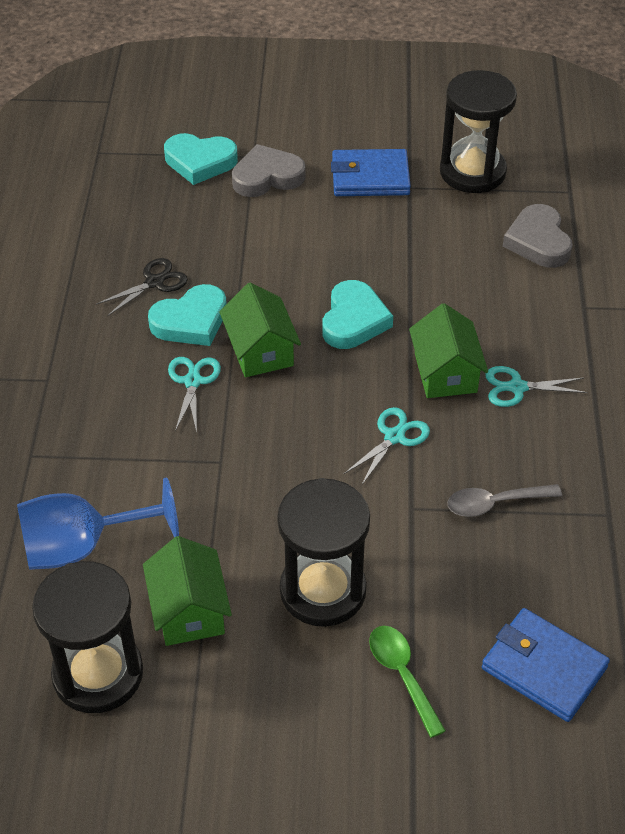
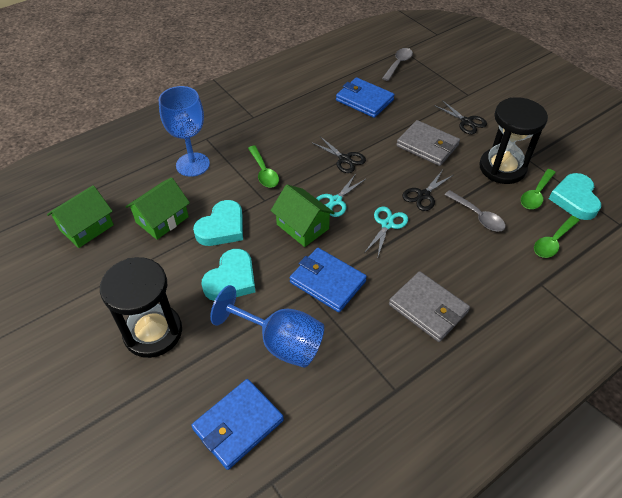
black hourglass: [32,561,143,713] [277,478,370,627] [440,70,517,193] = 3 -> [100,257,182,358] [479,97,548,184] = 2
black scissors: [96,258,188,316] = 1 -> [311,136,366,173] [402,171,453,211] [434,100,487,134] = 3
blue goblet: [17,477,179,570] = 1 -> [159,86,210,177] [210,285,324,368] = 2
blue wallet: [331,149,411,196] [482,608,610,722] = 2 -> [191,379,284,470] [290,248,367,312] [336,77,395,118] = 3
green spoon: [369,626,446,738] = 1 -> [248,146,279,188] [521,169,556,209] [534,216,580,258] = 3
grey heart: [232,144,306,197] [503,204,573,268] = 2 -> none = 0
grey spoon: [447,484,562,517] = 1 -> [382,48,413,81] [444,190,506,231] = 2
grey wallet: none = 0 -> [389,271,470,342] [396,120,460,166] = 2
turquoise scissors: [168,357,221,433] [344,407,430,486] [485,366,588,407] = 3 -> [316,175,366,217] [364,207,408,256] = 2

